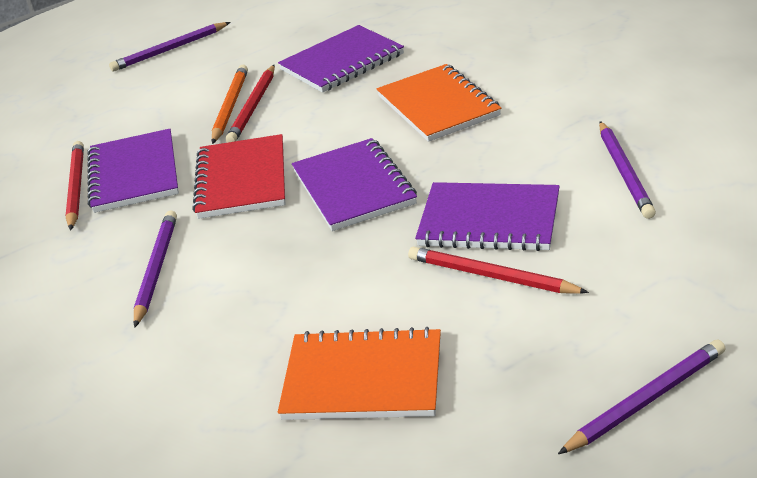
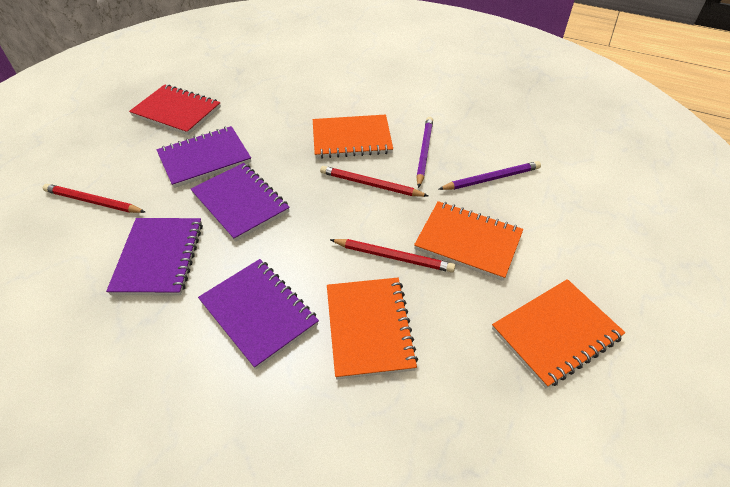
orange notebook: [278,327,441,420] [377,64,501,142] = 2 -> [313,115,393,159] [327,278,418,379] [414,201,523,281] [492,279,625,388] = 4
orange pencil: [212,65,248,144] = 1 -> none = 0
purple pencil: [109,22,230,72] [134,210,177,328] [558,339,726,454] [599,121,656,219] = 4 -> [416,117,433,188] [439,161,541,190] = 2

